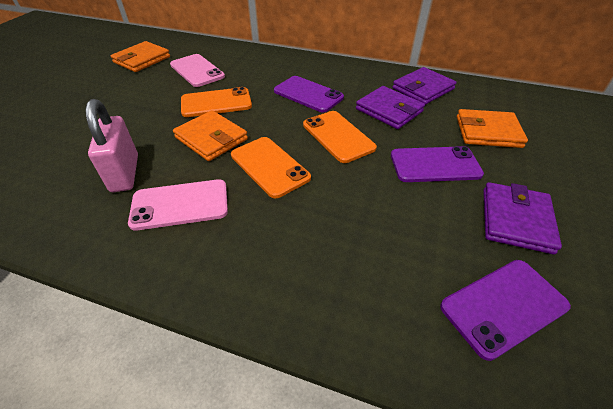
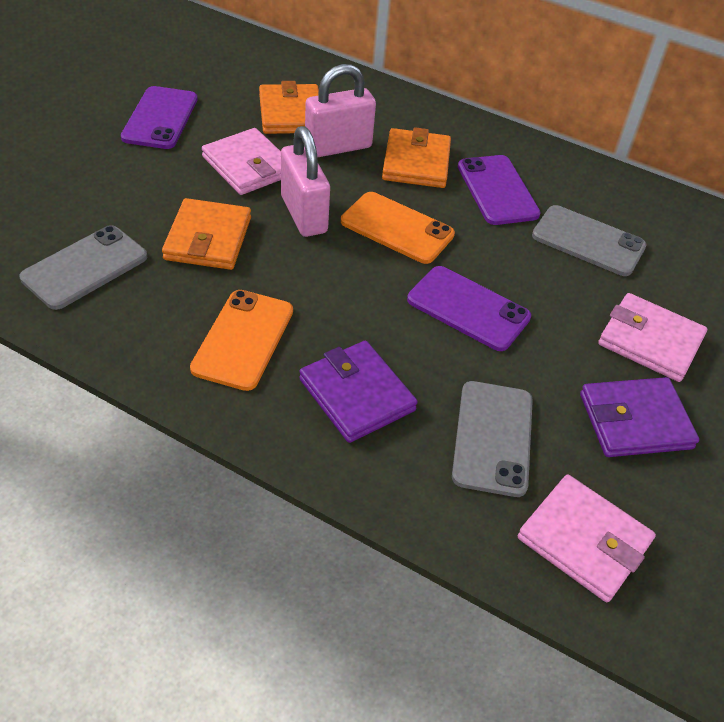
grey phone: none = 0 -> [19,225,147,310] [452,381,533,497] [532,205,647,276] = 3
orange phone: [181,87,252,117] [231,137,311,198] [303,111,377,163] = 3 -> [190,290,293,391] [341,192,455,264] = 2
pink padlock: [85,99,138,192] = 1 -> [281,126,330,237] [305,64,376,157] = 2
pink phone: [128,179,228,231] [170,54,225,87] = 2 -> none = 0
pink wallet: none = 0 -> [202,128,281,195] [518,474,656,602] [598,293,707,382] = 3
purple wallet: [356,86,425,129] [393,67,456,105] [483,182,562,255] = 3 -> [299,341,417,443] [580,377,699,457] = 2

